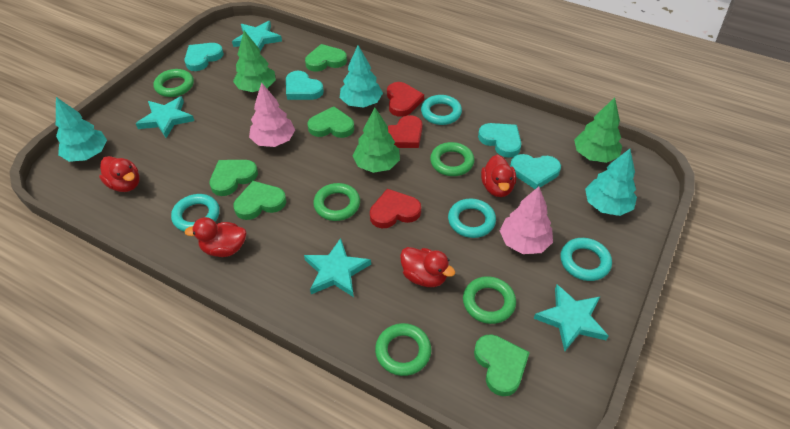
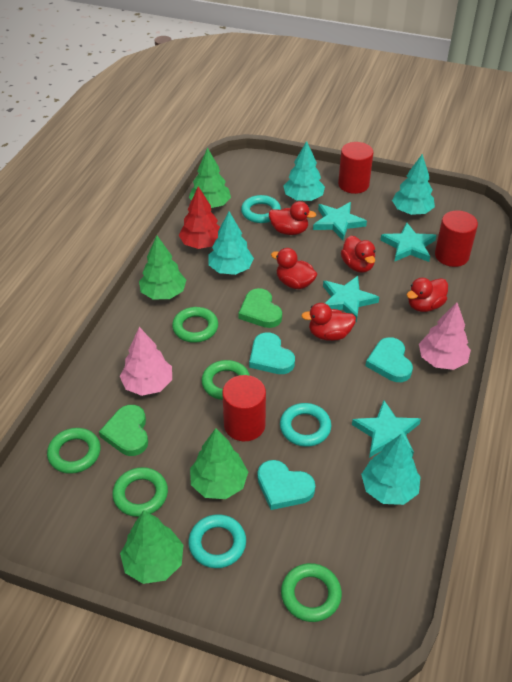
green heart: [209,160,258,196] [234,181,286,220] [305,44,347,72] [308,106,354,138] [474,334,530,396] = 5 -> [99,405,148,456] [238,288,282,328] = 2
green tree: [233,31,276,92] [353,107,400,173] [574,97,622,163] = 3 -> [120,510,183,584] [139,236,186,300] [189,148,231,208] [190,428,248,499] = 4
red cylinder: none = 0 -> [222,375,266,441] [338,142,373,194] [435,210,478,267] = 3
red duck: [99,156,139,192] [184,217,246,257] [400,247,455,287] [481,154,516,197] = 4 -> [269,201,316,235] [271,248,317,289] [301,303,356,341] [341,236,375,273] [406,278,448,312] = 5
red heart: [370,189,421,228] [387,82,424,117] [388,115,422,148] = 3 -> none = 0
red tree: none = 0 -> [179,186,220,249] = 1
turquoise heart: [184,43,224,71] [286,71,324,100] [478,123,521,158] [510,154,561,189] = 4 -> [249,332,295,374] [258,460,315,510] [365,337,413,382] = 3
turquoise ring: [171,194,220,232] [421,95,462,125] [448,198,496,238] [561,238,612,281] = 4 -> [188,514,246,568] [241,195,281,223] [280,403,331,447] = 3
turquoise tree: [56,97,107,162] [340,45,383,108] [585,149,637,216] = 3 -> [208,211,254,275] [283,141,325,201] [361,434,421,505] [392,154,435,215] = 4

